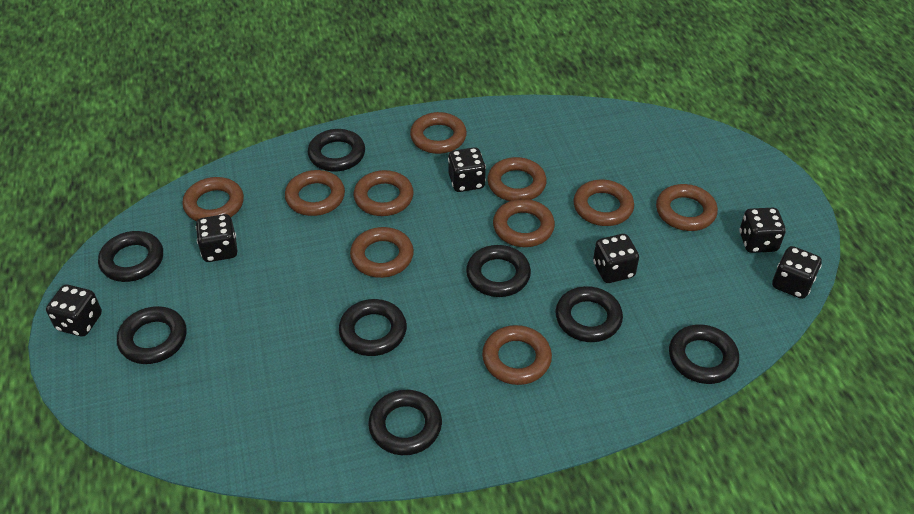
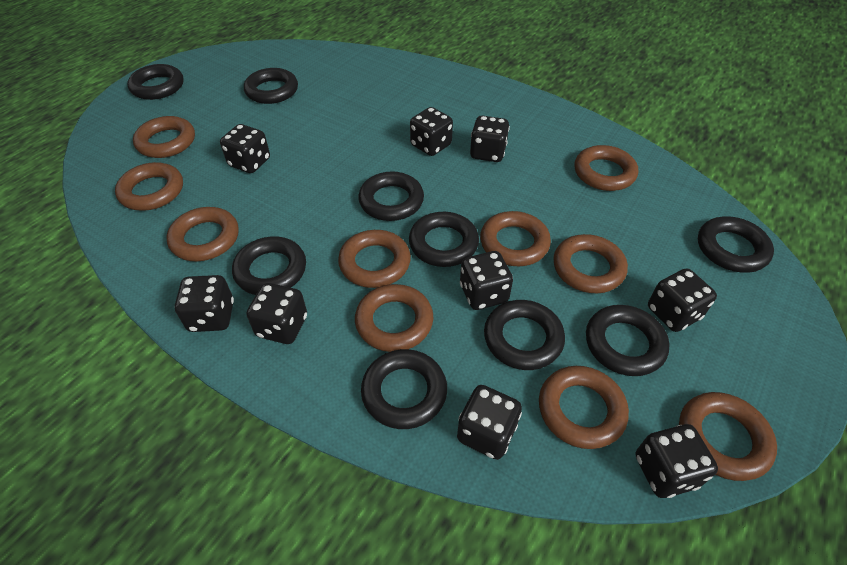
black dice: [46,285,102,336] [196,214,237,262] [448,147,486,192] [593,234,639,283] [739,208,786,253] [772,246,822,299] = 6 -> [175,275,234,332] [220,124,270,173] [246,283,307,344] [410,107,453,156] [457,385,522,460] [460,251,513,310] [470,116,510,162] [635,424,718,498] [648,268,717,332] = 9
black ring: [98,231,163,282] [117,306,187,364] [308,129,365,172] [339,299,407,356] [368,390,442,455] [466,245,531,297] [555,286,623,342] [669,324,739,384] = 8 -> [127,64,184,100] [232,236,306,295] [244,68,298,104] [358,171,424,221] [361,349,447,429] [409,212,479,267] [484,300,565,370] [586,305,669,376] [698,217,774,273] = 9

